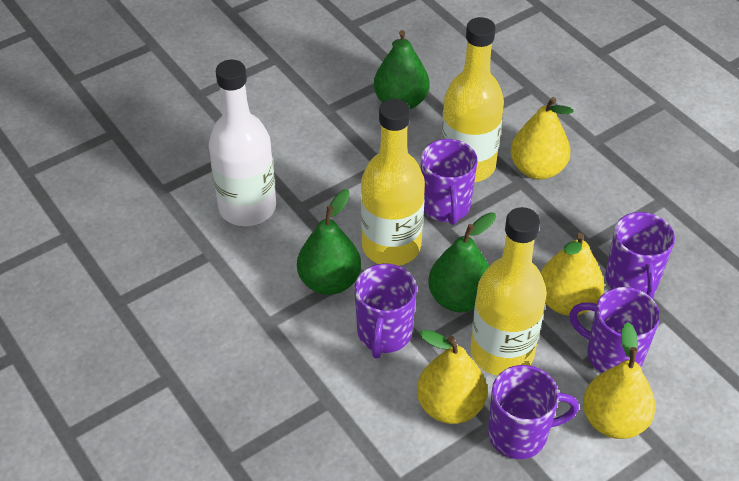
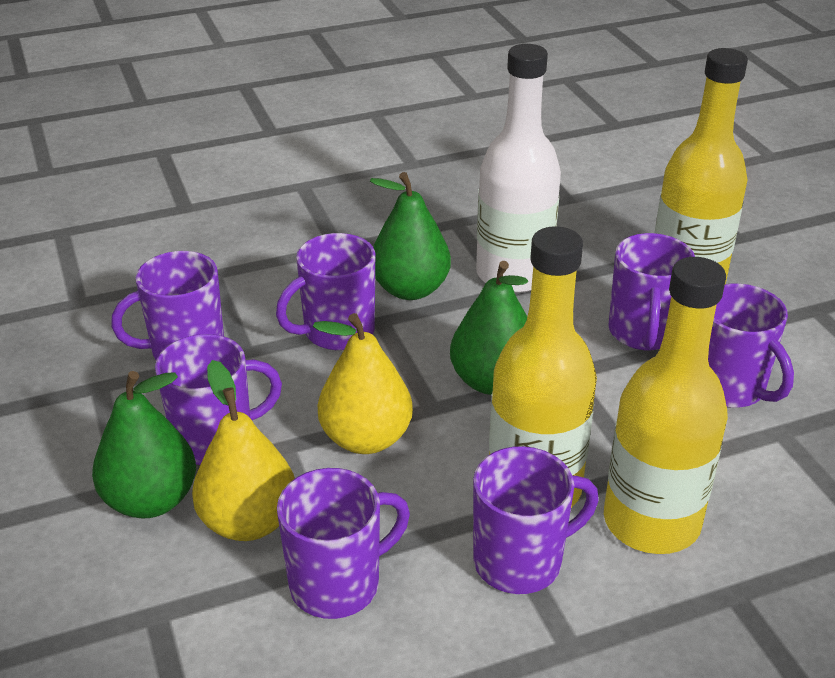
purple mug: [354,263,417,359] [421,139,478,225] [488,365,579,459] [569,287,660,373] [605,212,675,299] = 5 -> [111,251,224,360] [155,334,282,465] [276,233,375,350] [277,468,410,619] [473,446,599,594] [608,233,695,350] [708,283,794,408] = 7
yellow pear: [417,330,487,424] [511,97,574,179] [540,233,604,316] [583,322,655,439] = 4 -> [192,360,295,541] [313,313,413,454] = 2

